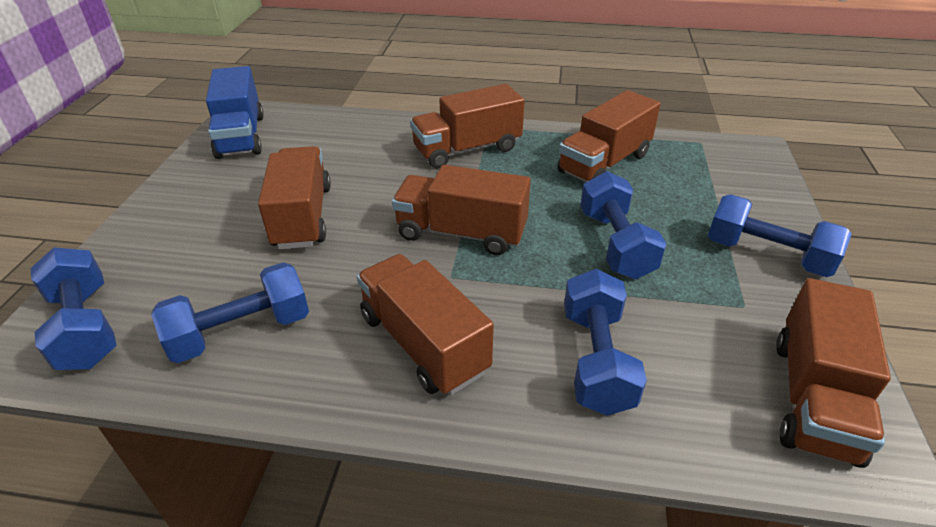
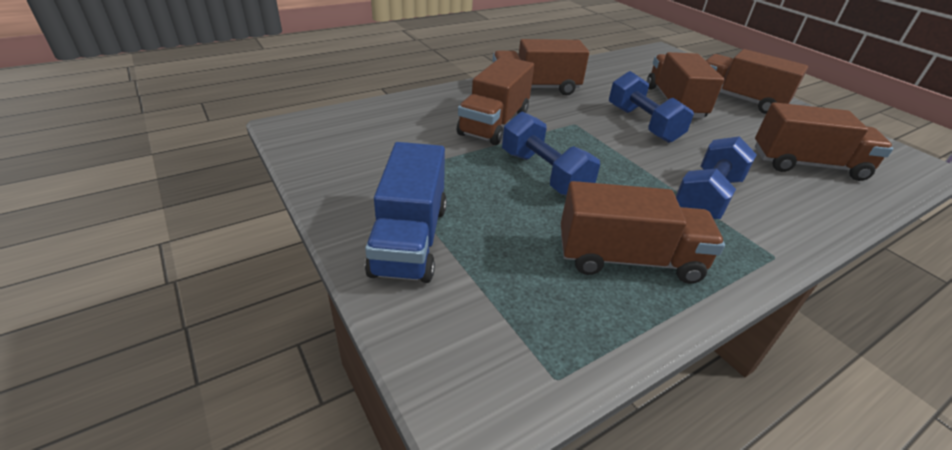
blue dumbbell: [31,247,116,370] [151,262,309,363] [564,269,647,416] [580,171,667,279] [708,194,852,277] = 5 -> [502,111,600,196] [609,71,694,143] [676,136,757,219] = 3

